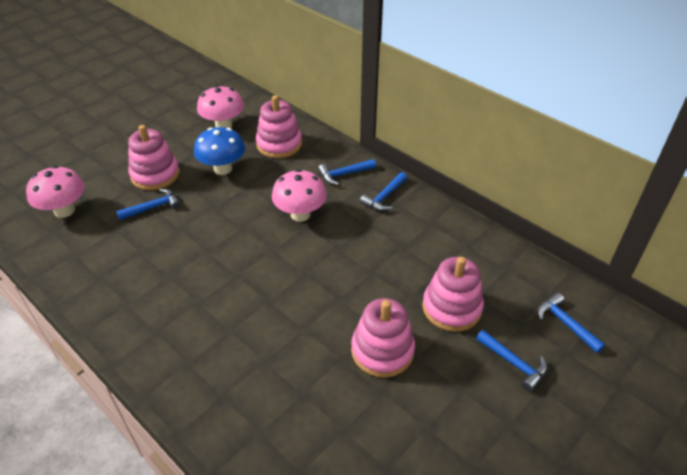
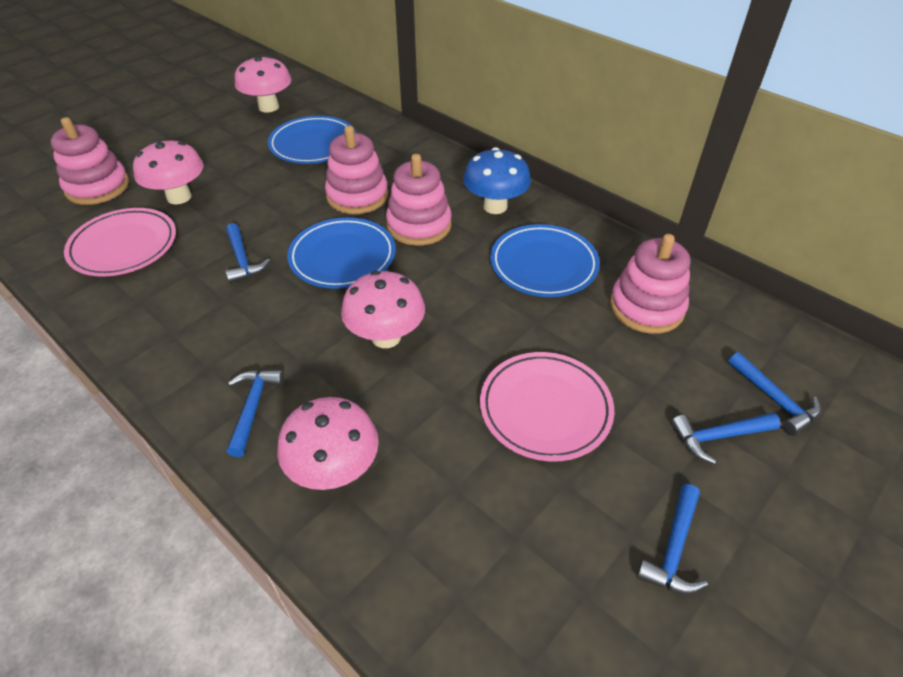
blue plate: none = 0 -> [268,116,356,164] [287,217,396,289] [490,224,600,297] = 3
pink mushroom: [26,166,85,218] [197,86,244,128] [272,169,327,222] = 3 -> [133,140,203,204] [235,56,291,112] [277,397,379,490] [341,271,425,348] = 4
pink plate: none = 0 -> [64,208,176,277] [480,352,614,461] = 2

